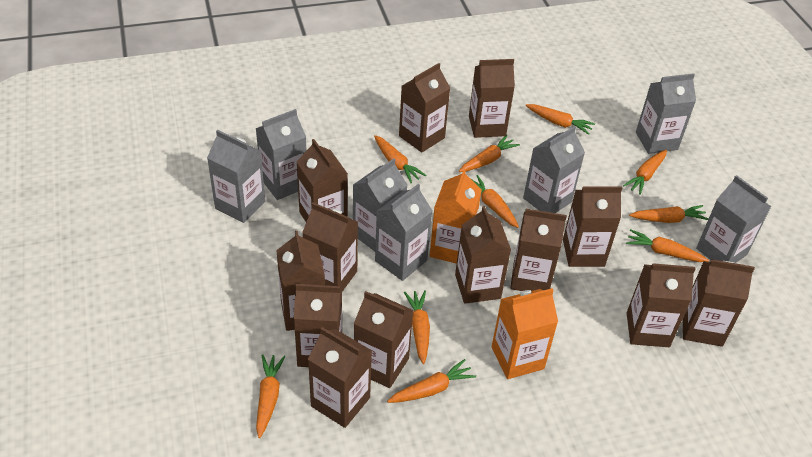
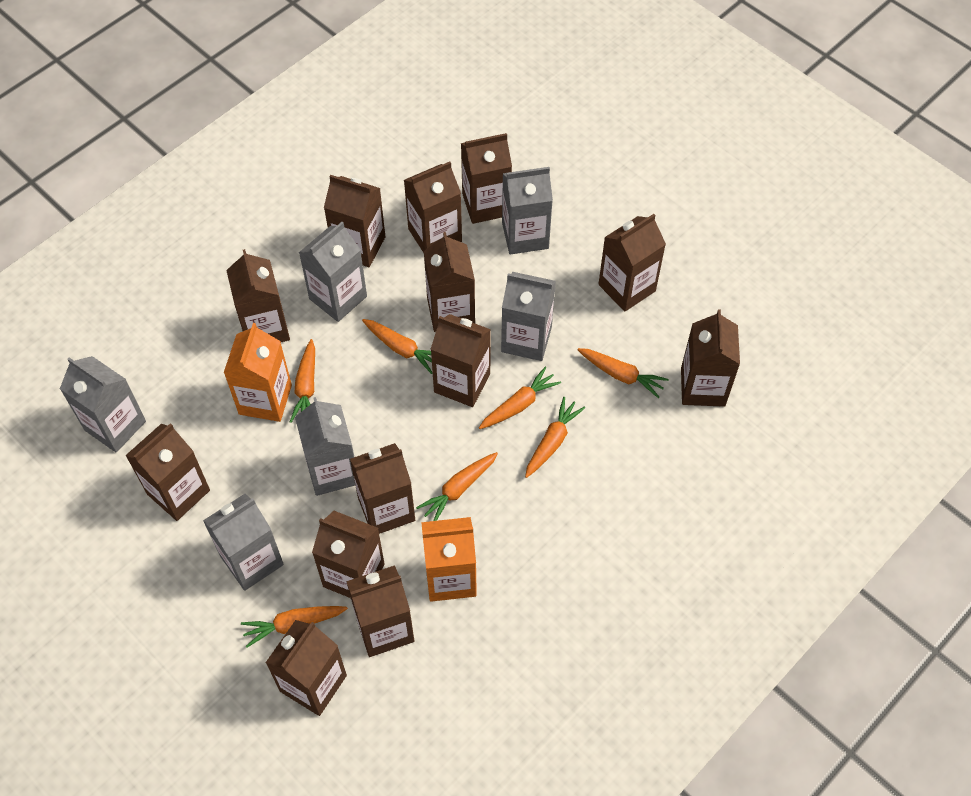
grey carton: [207,130,265,223] [255,109,306,200] [353,158,407,251] [375,184,432,281] [523,126,585,213] [636,73,696,154] [696,175,772,263] = 7 -> [60,356,146,452] [203,494,284,591] [295,397,355,496] [299,222,367,322] [501,272,556,361] [502,167,553,255] = 6
orange carrot: [256,355,286,438] [374,135,426,183] [387,359,476,403] [404,290,430,364] [459,135,520,172] [470,175,519,228] [526,104,595,135] [623,150,667,195] [626,229,709,262] [629,205,708,223] = 10 -> [241,606,348,648] [290,339,315,423] [362,319,433,374] [416,452,498,521] [479,367,561,429] [525,397,585,478] [577,348,669,398] = 7

